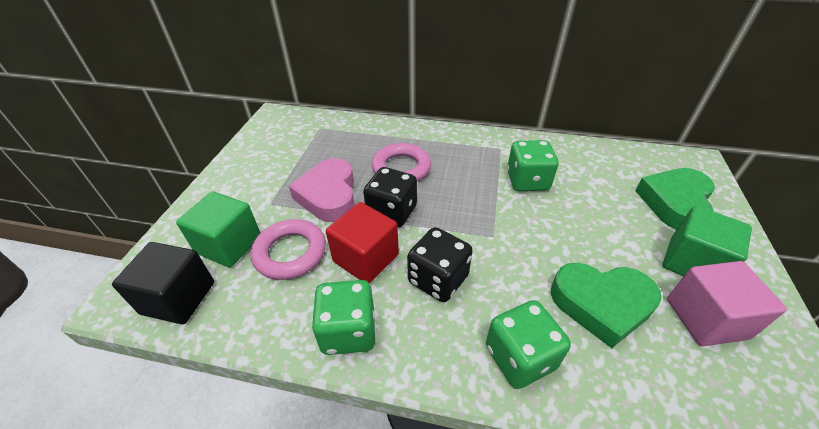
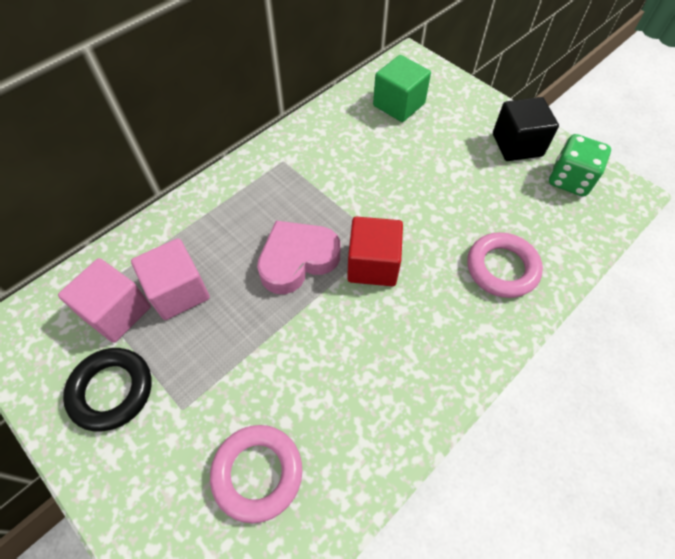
black dice: [363,167,417,227] [407,227,473,302] = 2 -> none = 0
black ring: none = 0 -> [63,348,152,431] = 1
green cube: [176,191,260,268] [662,206,752,276] = 2 -> [373,55,431,122] = 1
green dice: [312,280,375,355] [486,300,571,389] [507,140,558,191] = 3 -> [549,134,611,196] = 1
green heart: [551,263,661,348] [635,168,715,230] = 2 -> none = 0
pink cube: [667,261,787,346] = 1 -> [58,258,151,343] [131,238,210,320] = 2

